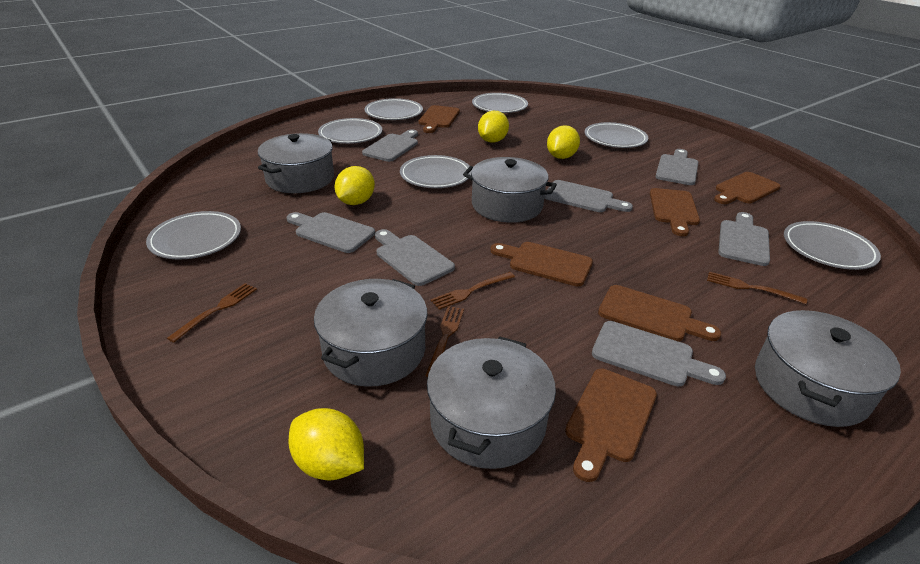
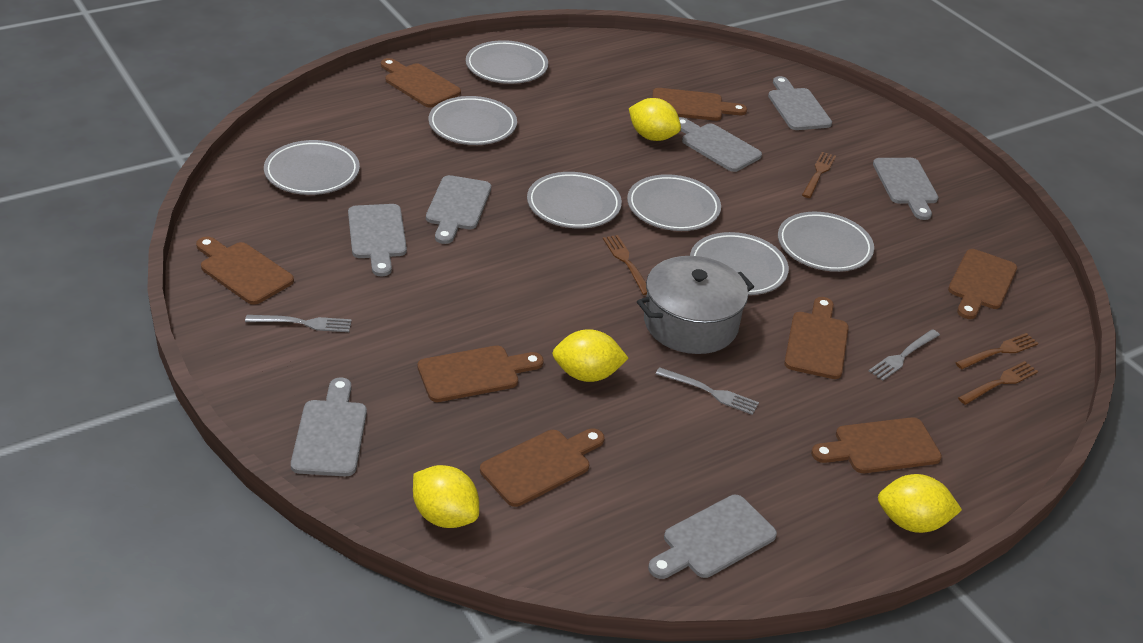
brown cutting board: [418,105,460,133] [490,242,593,286] [565,369,657,482] [598,285,721,341] [650,188,700,236] [714,172,781,204] = 6 -> [196,236,294,305] [381,58,461,107] [418,345,544,402] [480,428,604,507] [652,88,747,121] [784,297,849,379] [811,417,942,473] [948,249,1017,319] = 8
grey fork: none = 0 -> [245,315,352,332] [656,367,759,415] [869,329,940,381] = 3
grey pot: [258,133,334,193] [314,279,427,387] [427,337,556,469] [463,157,557,223] [755,310,901,427] = 5 -> [637,256,754,354] = 1

